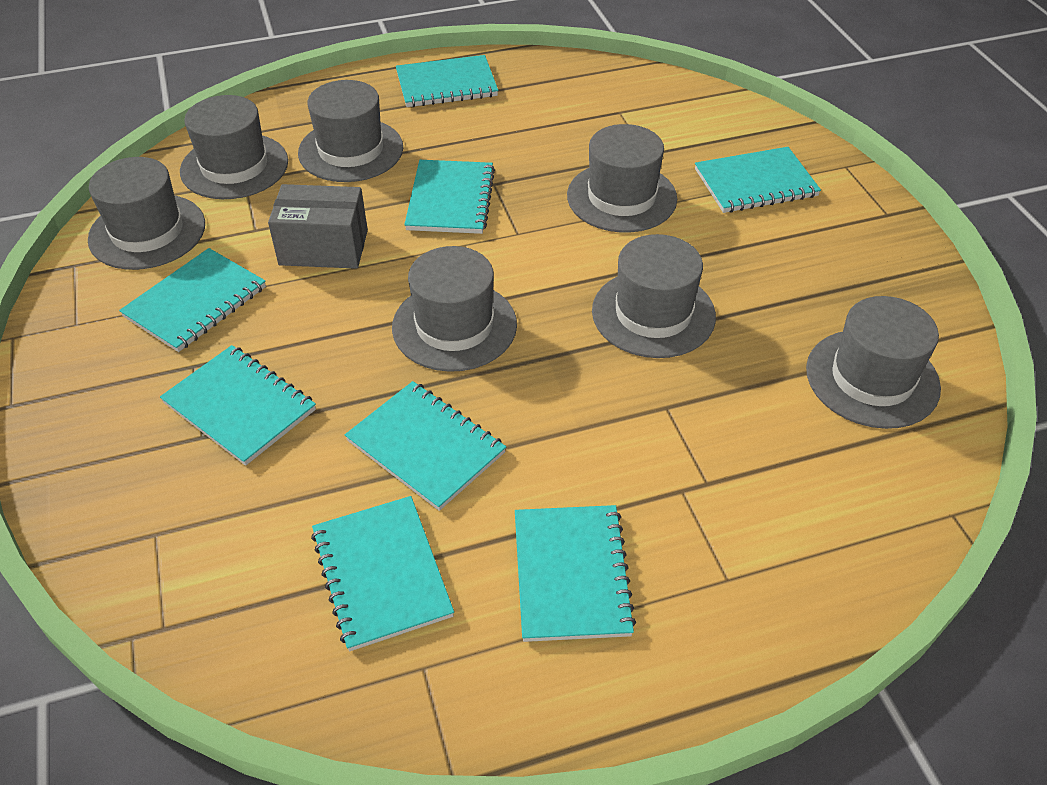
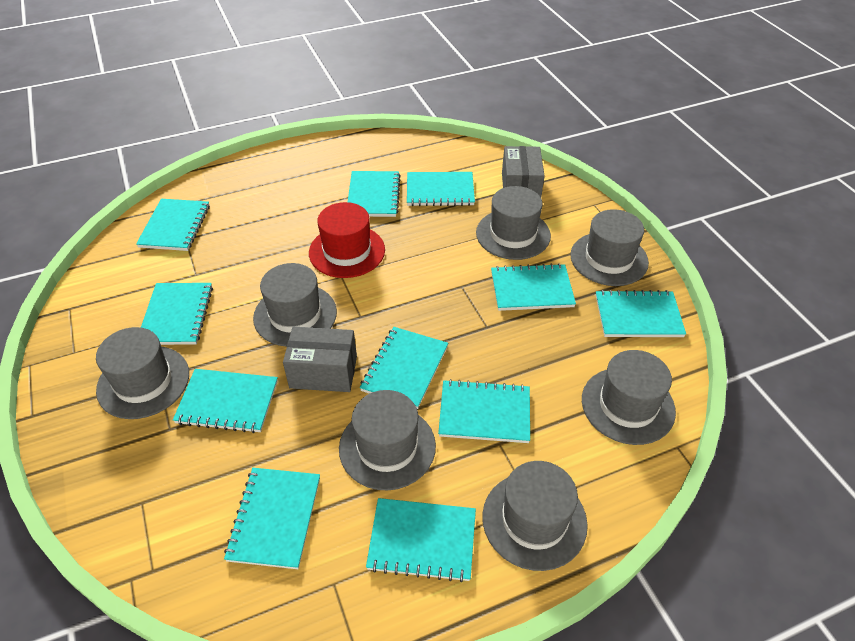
grey box: [268,184,368,269] = 1 -> [283,326,357,392] [502,146,544,197] = 2
red hat: none = 0 -> [309,202,385,278] = 1
turquoise notebook: [119,248,266,352] [160,345,316,466] [311,496,454,651] [345,381,506,511] [396,55,498,107] [404,160,495,234] [515,505,636,642] [695,147,821,213] = 8 -> [136,199,210,251] [141,283,213,345] [173,369,278,433] [224,468,320,569] [348,171,401,217] [360,327,448,409] [366,498,476,582] [407,172,475,206] [438,379,530,443] [491,263,576,311] [596,290,686,337] = 11

